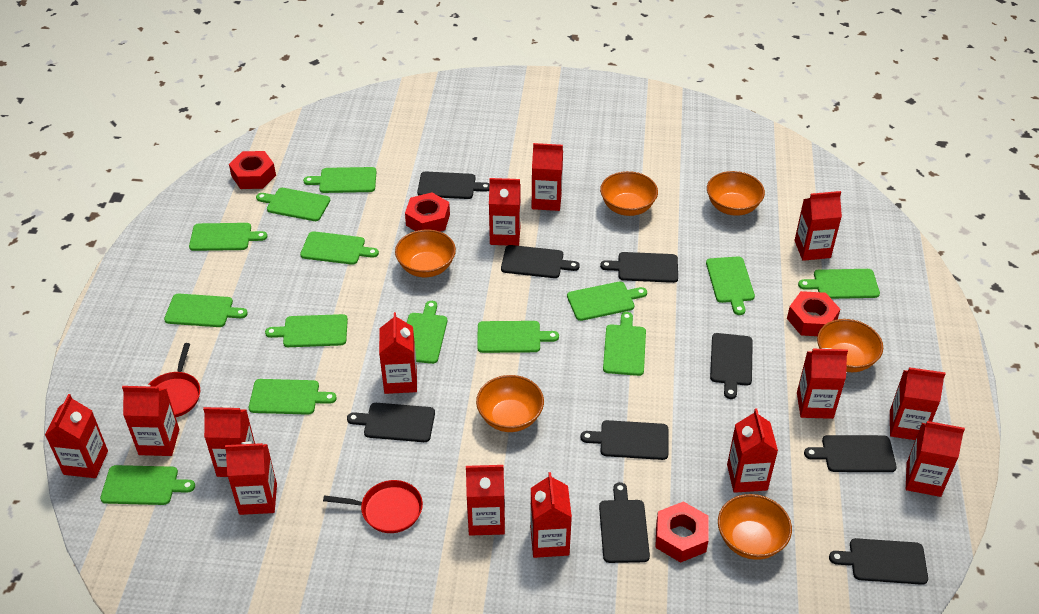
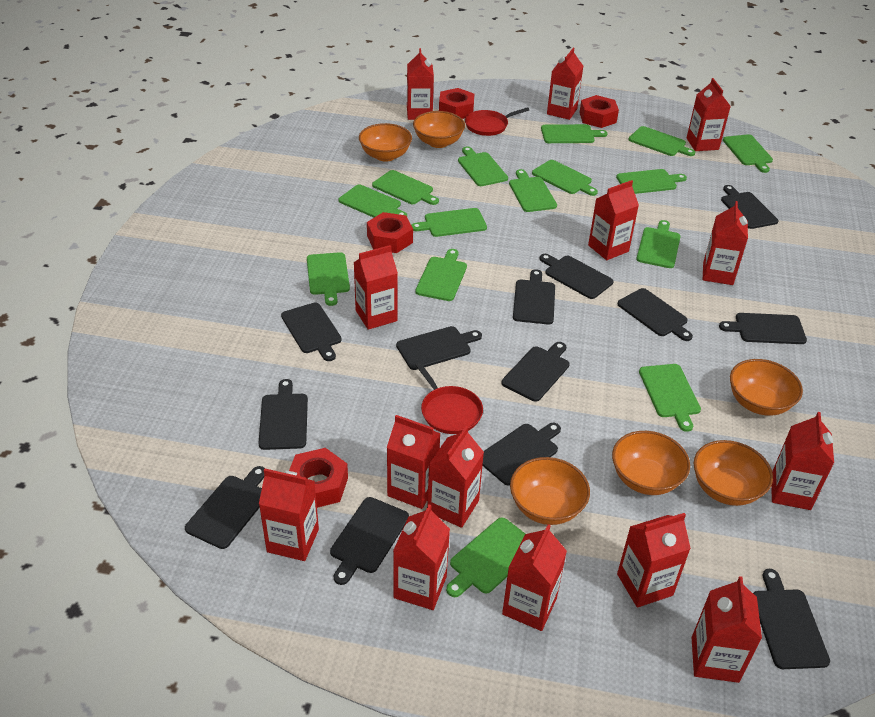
black cutting board: [347,403,435,442] [417,172,489,199] [501,245,580,278] [580,420,669,460] [599,482,650,563] [600,252,678,283] [710,333,753,399] [804,435,897,472] [829,538,928,585] = 9 -> [185,466,265,549] [258,379,308,450] [281,302,342,361] [330,497,409,585] [396,326,482,370] [482,423,561,486] [502,342,569,402] [513,269,555,324] [540,254,614,299] [618,288,693,341] [719,313,807,344] [721,185,778,229] [753,569,830,669] = 13
green cutting board: [100,465,195,505] [164,294,248,327] [189,223,267,251] [249,379,337,415] [256,188,330,221] [265,314,348,347] [300,231,379,265] [303,167,377,193] [407,301,447,364] [477,321,559,353] [567,282,647,321] [603,312,646,376] [706,256,755,315] [798,269,880,299] = 14 -> [307,252,350,306] [339,185,407,218] [372,170,439,205] [411,208,487,237] [415,249,467,301] [446,518,525,597] [458,146,508,186] [509,169,557,212] [532,160,598,196] [541,124,608,143] [616,169,687,194] [629,126,695,156] [636,220,681,268] [639,364,701,432] [723,134,773,173] = 15

